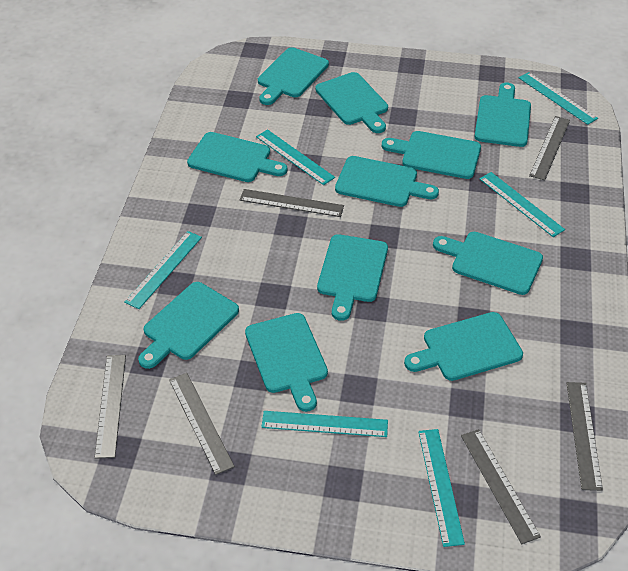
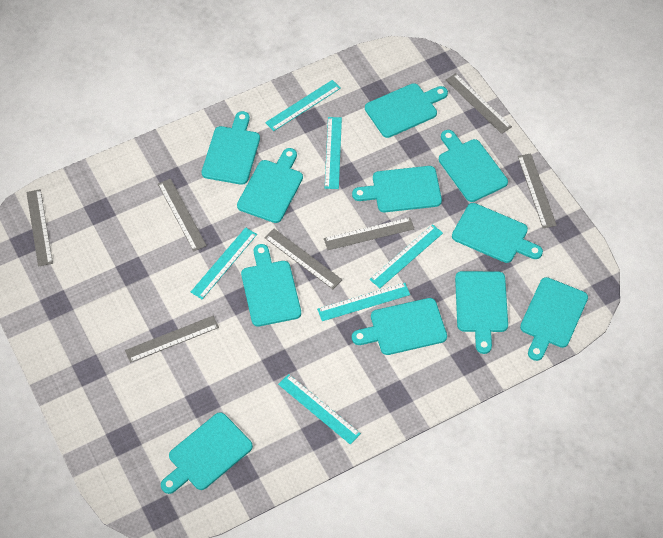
grey ruler: [94,355,126,459] [169,373,235,475] [240,189,344,217] [461,429,541,544] [529,116,570,180] [566,382,603,491] = 6 -> [26,189,53,267] [125,316,219,363] [158,179,207,252] [264,229,342,289] [324,217,415,250] [446,73,512,134] [518,154,557,228] = 7

